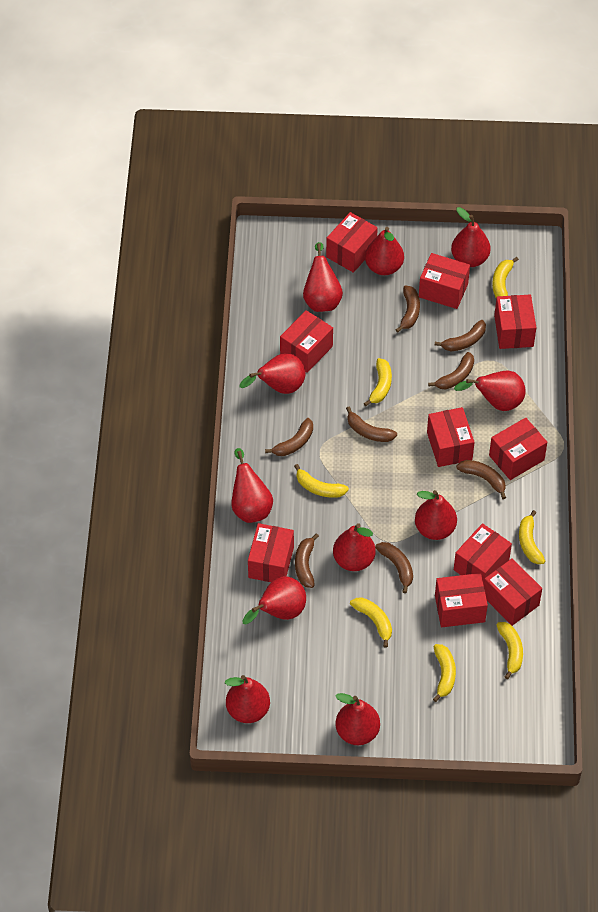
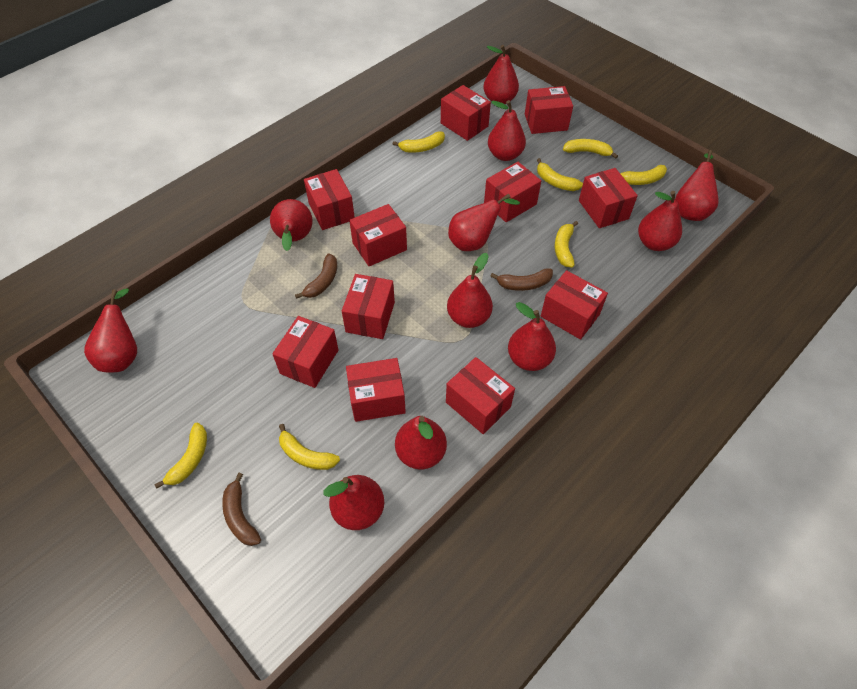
brown banana: [265,418,313,456] [295,533,319,588] [346,407,397,442] [375,542,413,593] [396,286,420,333] [428,352,474,389] [435,320,486,351] [456,460,506,499] = 8 -> [222,473,261,546] [295,253,337,299] [490,268,553,291] = 3
red box: [248,523,294,582] [280,310,333,373] [326,212,378,273] [419,253,470,309] [427,407,475,467] [435,573,488,627] [454,523,512,584] [484,558,542,626] [489,418,547,480] [494,295,536,349] = 10 -> [272,316,339,388] [304,169,355,230] [342,274,395,339] [346,358,406,422] [349,204,407,266] [441,85,491,141] [446,357,515,434] [484,162,541,222] [525,86,573,134] [541,270,608,340] [579,168,638,228] = 11

